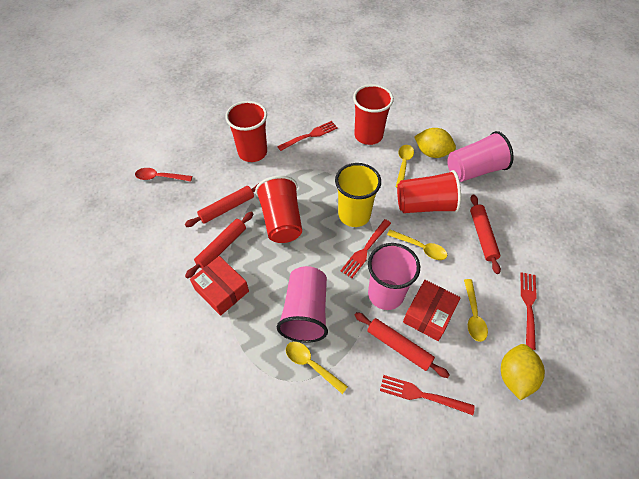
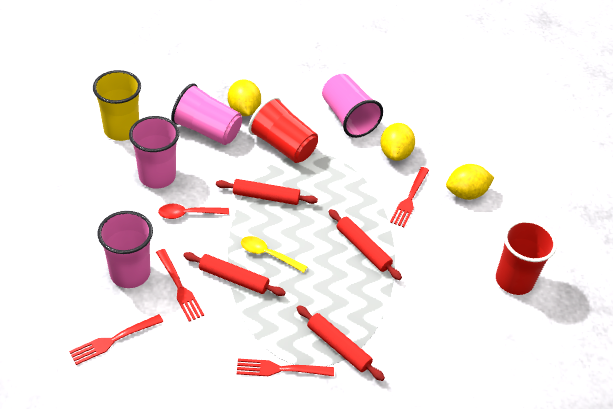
pink cup: [277,266,328,343] [368,243,420,310] [447,131,513,182] = 3 -> [97,211,153,288] [129,116,179,189] [171,83,242,145] [322,74,383,138] = 4
red box: [190,256,249,316] [403,280,460,341] = 2 -> none = 0
red cup: [225,101,267,162] [255,175,302,243] [353,84,394,145] [397,170,461,213] = 4 -> [248,97,318,163] [496,220,557,295] = 2
yellow lemon: [414,128,456,158] [501,344,545,400] = 2 -> [228,79,261,116] [380,123,415,161] [446,164,494,200] = 3
yellow spoon: [286,342,348,394] [387,229,447,260] [396,145,414,188] [464,279,488,342] = 4 -> [241,236,308,273] = 1

